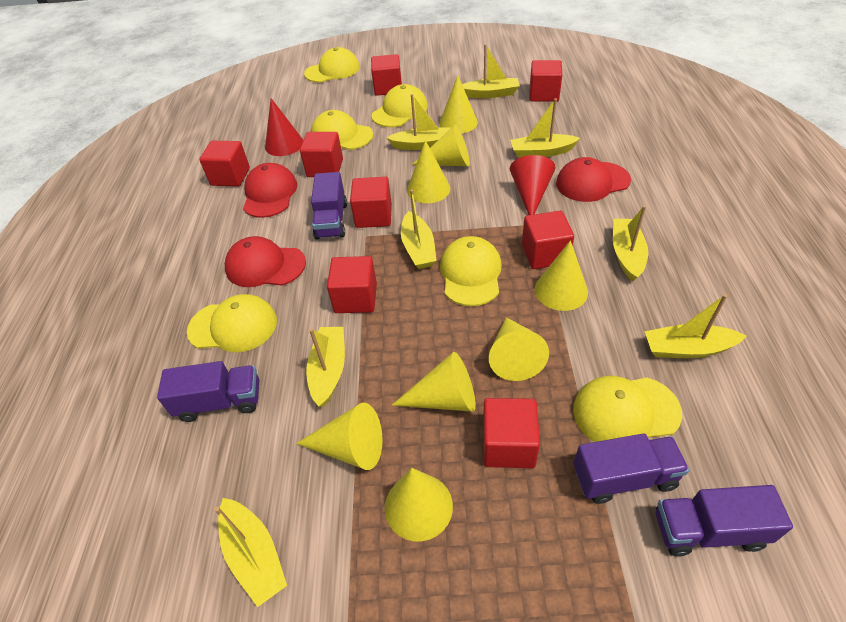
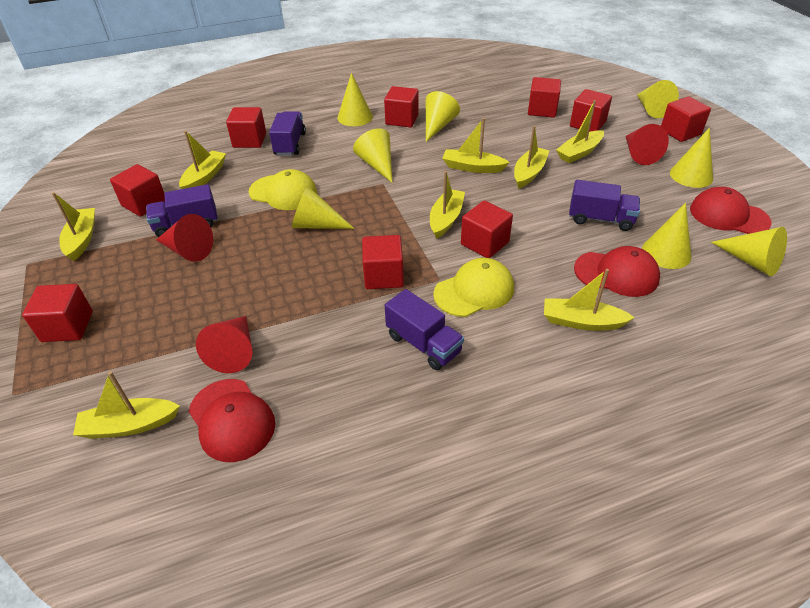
red cone: [265,98,303,156] [510,155,556,215] = 2 -> [156,214,213,262] [196,316,252,373] [626,124,669,165] = 3
red cube: [199,141,250,187] [300,132,343,177] [327,256,377,313] [350,177,392,228] [371,54,402,96] [483,398,540,468] [522,211,574,269] [529,60,562,102] = 8 -> [22,284,93,342] [110,164,165,217] [226,107,266,148] [362,235,404,289] [384,86,419,127] [461,200,513,258] [528,77,561,118] [570,89,612,132] [661,96,711,142] = 9
yellow cap: [187,294,277,352] [304,47,360,83] [311,110,373,150] [372,84,428,127] [440,236,502,306] [573,376,682,442] = 6 -> [249,169,317,210] [433,258,514,317] = 2

